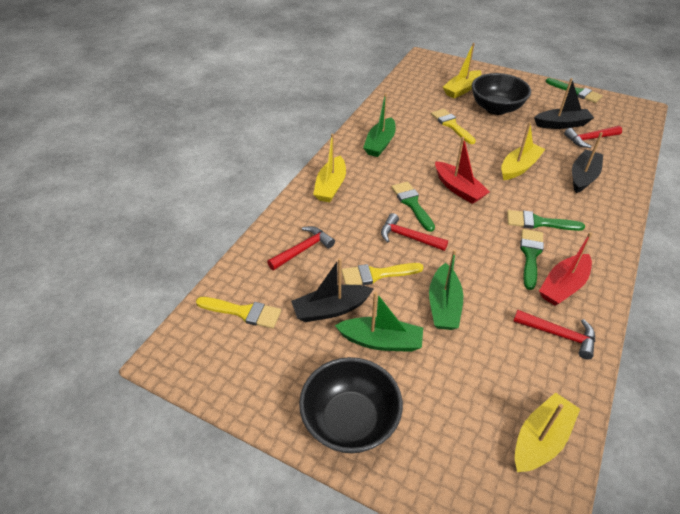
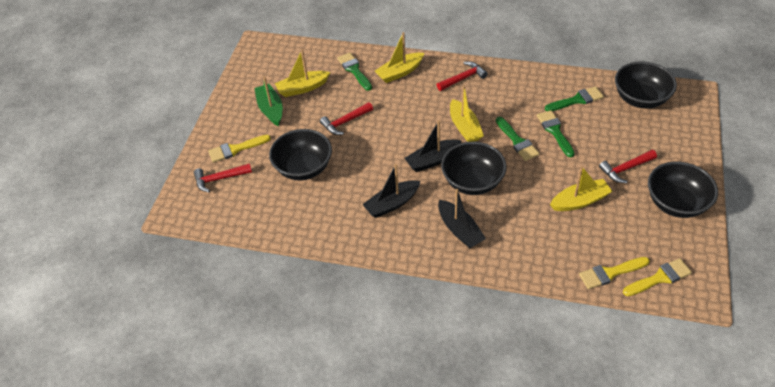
black bowl: [299,357,403,453] [472,73,531,115] = 2 -> [269,129,332,180] [441,142,507,195] [615,61,677,108] [648,161,718,218] = 4
green boat: [335,292,423,352] [363,93,396,157] [429,249,463,330] = 3 -> [254,76,283,126] = 1
red boat: [435,137,490,204] [539,232,592,306] = 2 -> none = 0

